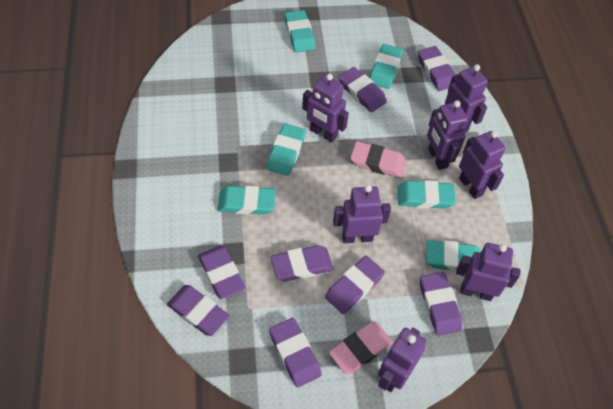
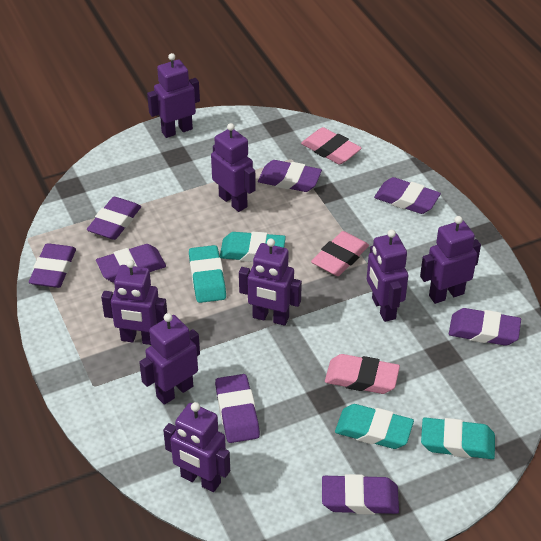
pink eraser: [329,322,393,374] [350,141,406,178] = 2 -> [301,127,362,164] [311,231,369,276] [325,354,400,394] = 3
purple robot: [302,74,349,142] [333,185,391,243] [378,328,426,392] [427,100,468,170] [445,64,488,133] [456,243,521,301] [459,131,506,199] = 7 -> [101,260,167,345] [139,313,200,405] [147,53,200,138] [163,402,230,492] [211,123,256,212] [239,239,302,326] [367,230,408,322] [420,216,481,304] = 8
turquoise eraser: [217,186,276,214] [267,124,306,176] [284,10,315,53] [370,44,403,89] [398,180,456,209] [426,240,481,272] = 6 -> [189,245,226,303] [220,232,286,262] [335,404,414,449] [421,417,495,459] = 4

